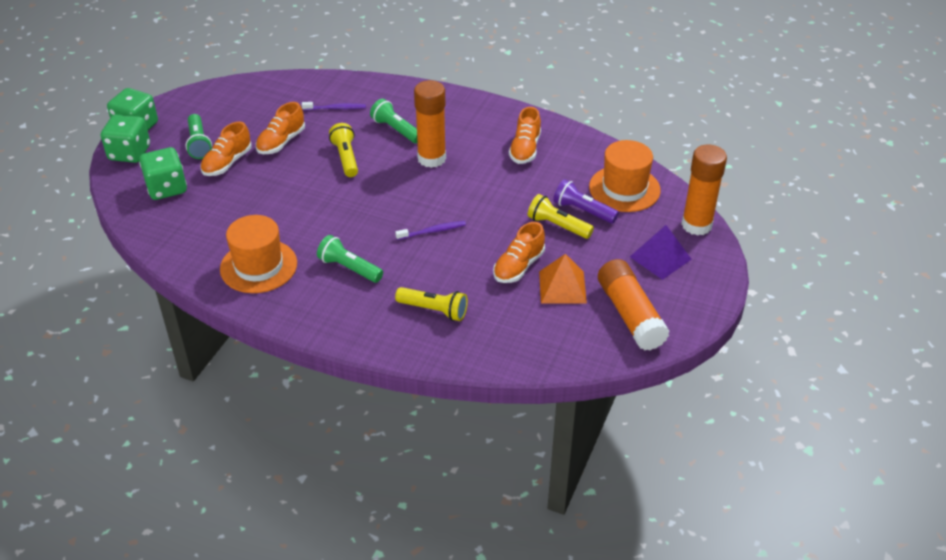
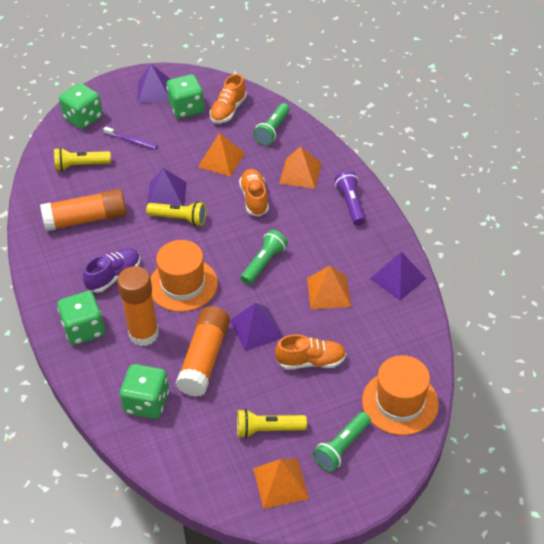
green dice: [101,114,150,163] [107,88,158,130] [139,147,187,200] = 3 -> [57,291,105,345] [59,83,103,129] [120,364,169,419] [166,74,204,119] = 4
orange pyramid: [539,254,587,304] = 1 -> [198,133,245,176] [253,459,309,509] [279,146,322,189] [307,266,351,309] = 4
orange shoe: [200,121,252,176] [256,102,305,154] [493,222,545,283] [509,107,541,164] = 4 -> [210,74,247,123] [239,169,269,217] [275,334,346,370] = 3
purple pyramid: [630,225,692,280] = 1 -> [137,64,170,103] [147,168,187,206] [230,303,283,351] [370,252,427,300] = 4
purple shoe: none = 0 -> [83,248,140,293] = 1
purple toothbrush: [302,102,366,110] [395,221,466,240] = 2 -> [103,127,157,149] = 1

